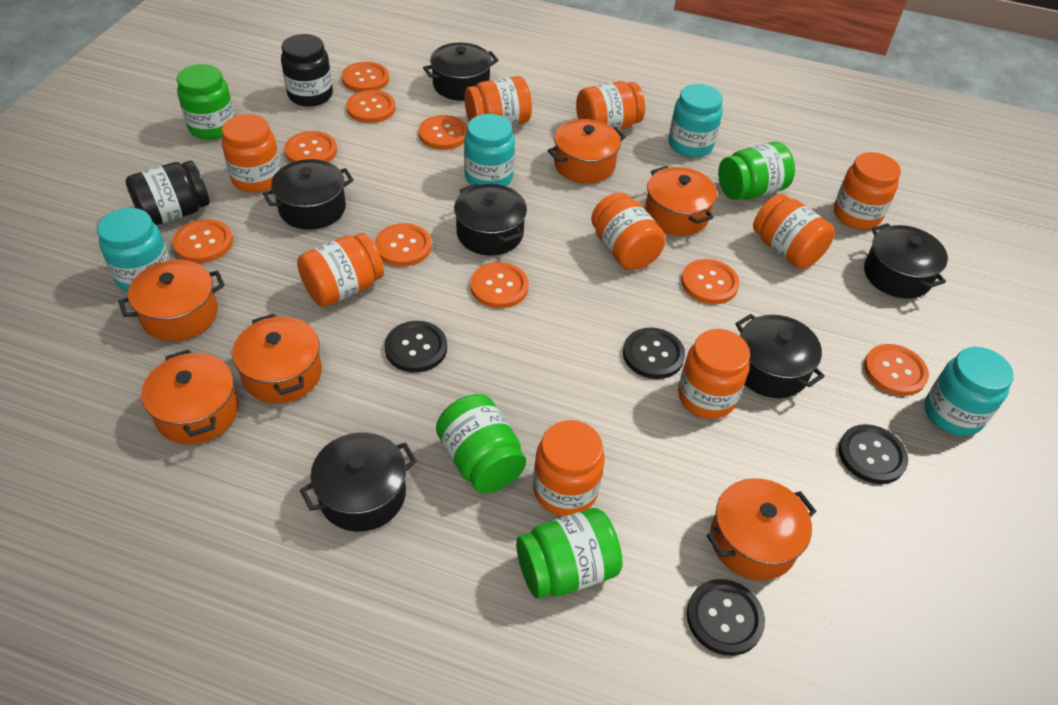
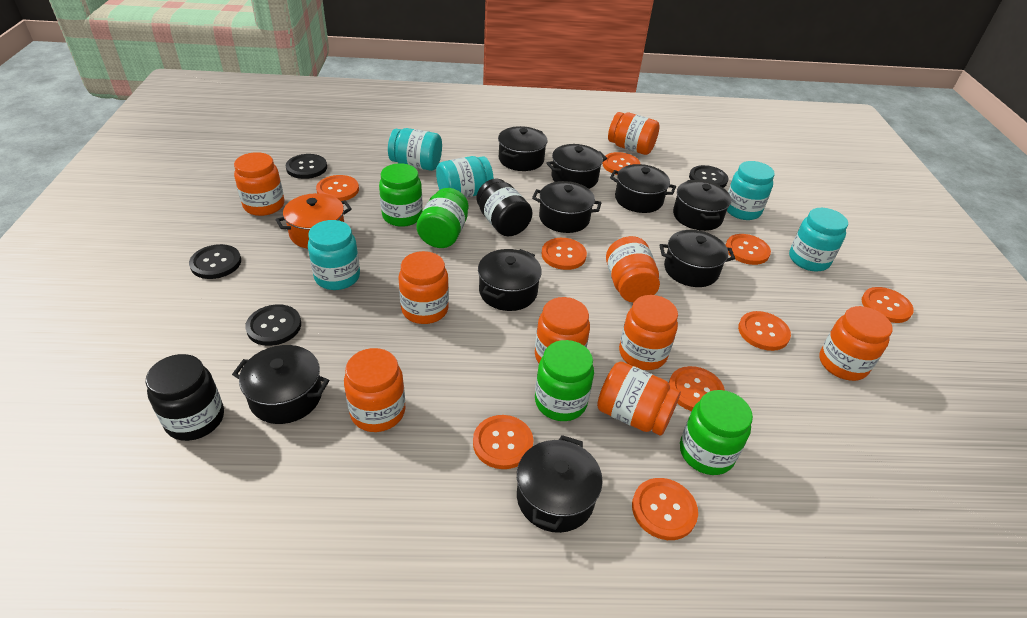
black pot: [263,159,354,230] [300,432,417,532] [423,43,499,101] [454,183,527,255] [735,314,825,398] [864,223,948,299] = 6 -> [232,345,329,424] [478,249,542,311] [498,126,547,171] [517,435,603,533] [532,181,601,233] [546,144,607,189] [610,164,676,213] [659,230,735,287] [673,180,731,231] = 9
orange pot: [118,260,225,342] [141,349,239,444] [232,314,322,404] [548,119,626,184] [645,166,717,236] [706,478,816,580] = 6 -> [276,193,352,249] = 1
turquoise jar: [97,208,170,292] [464,114,515,186] [668,84,723,157] [925,347,1014,436] = 4 -> [308,220,360,290] [388,128,442,171] [436,156,494,198] [727,161,775,220] [789,208,848,272] = 5

